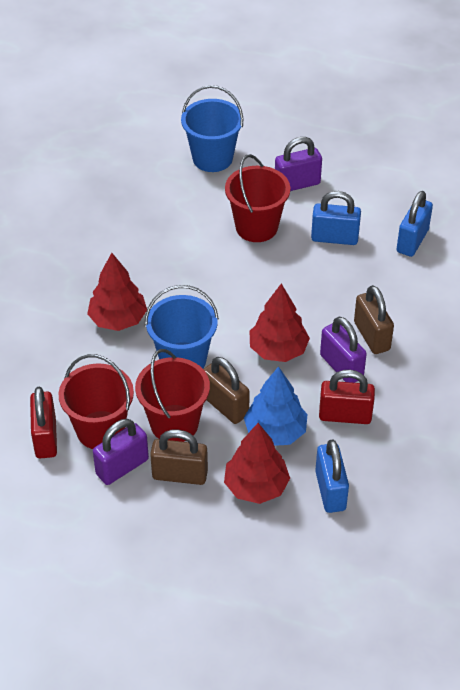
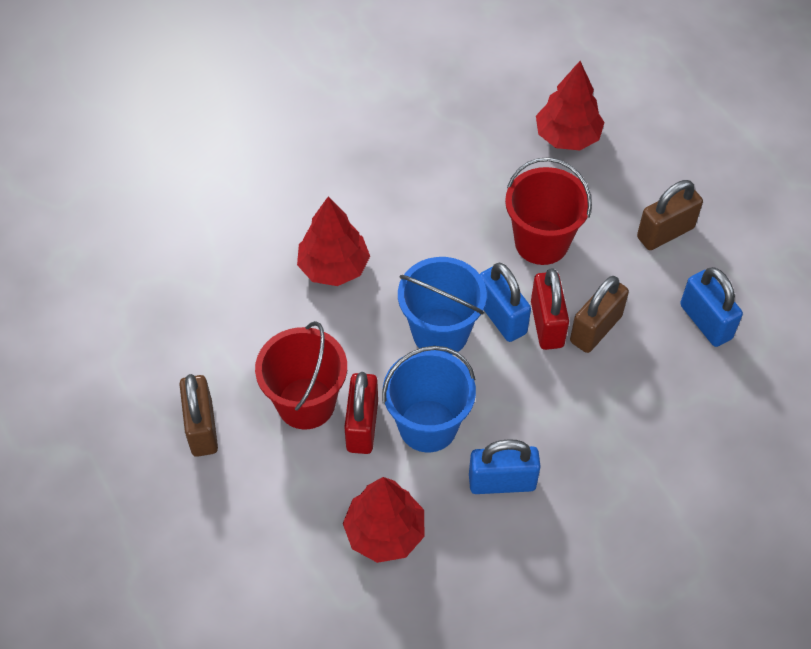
blue tree: [244,366,308,446] = 1 -> none = 0
purple padlock: [93,419,149,485] [275,137,322,191] [320,317,367,383] = 3 -> none = 0
red bucket: [58,354,134,449] [135,349,210,442] [225,154,290,242] = 3 -> [255,321,347,429] [505,157,592,265] = 2

